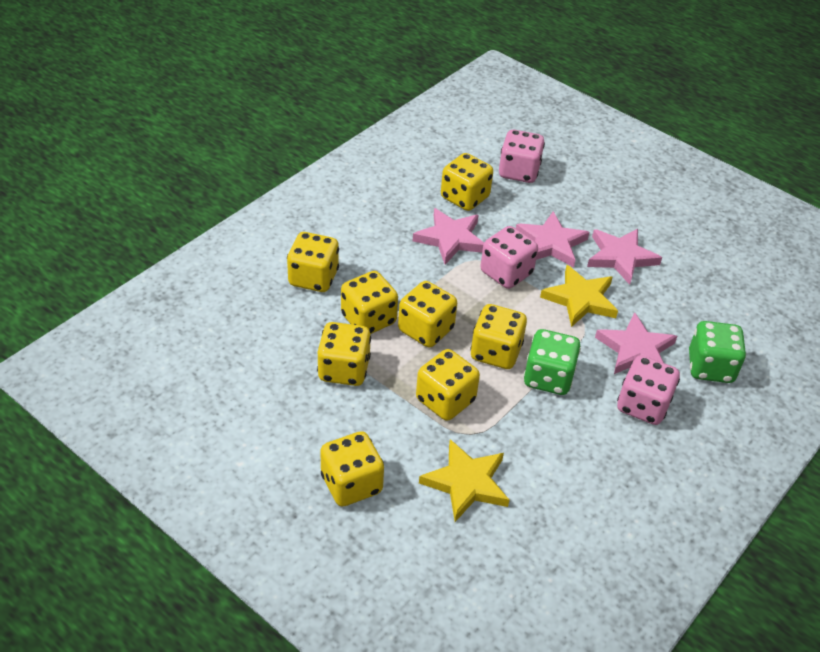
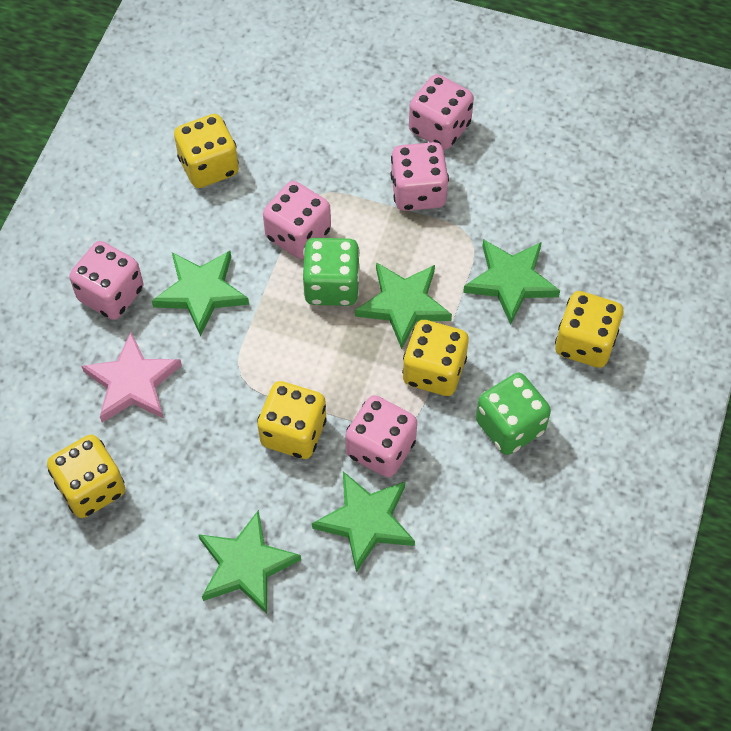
green star: none = 0 -> [152,251,249,336] [198,510,301,614] [312,471,415,573] [355,262,452,349] [463,239,560,325] = 5
pink dice: [480,226,538,289] [499,130,545,183] [617,355,680,425] = 3 -> [69,241,144,320] [263,181,331,259] [346,395,417,477] [390,142,449,211] [409,74,474,150] = 5
pink star: [413,208,484,264] [516,211,589,267] [587,229,662,285] [595,312,677,374] = 4 -> [81,332,182,423] = 1
yellow dice: [287,232,339,292] [317,322,371,386] [320,431,384,507] [341,271,398,334] [398,281,457,347] [416,349,480,421] [441,153,493,211] [470,304,527,369] = 8 -> [47,434,125,518] [174,114,239,188] [257,381,327,459] [402,320,468,396] [555,291,623,368] = 5
yellow star: [419,439,509,522] [540,265,618,327] = 2 -> none = 0

